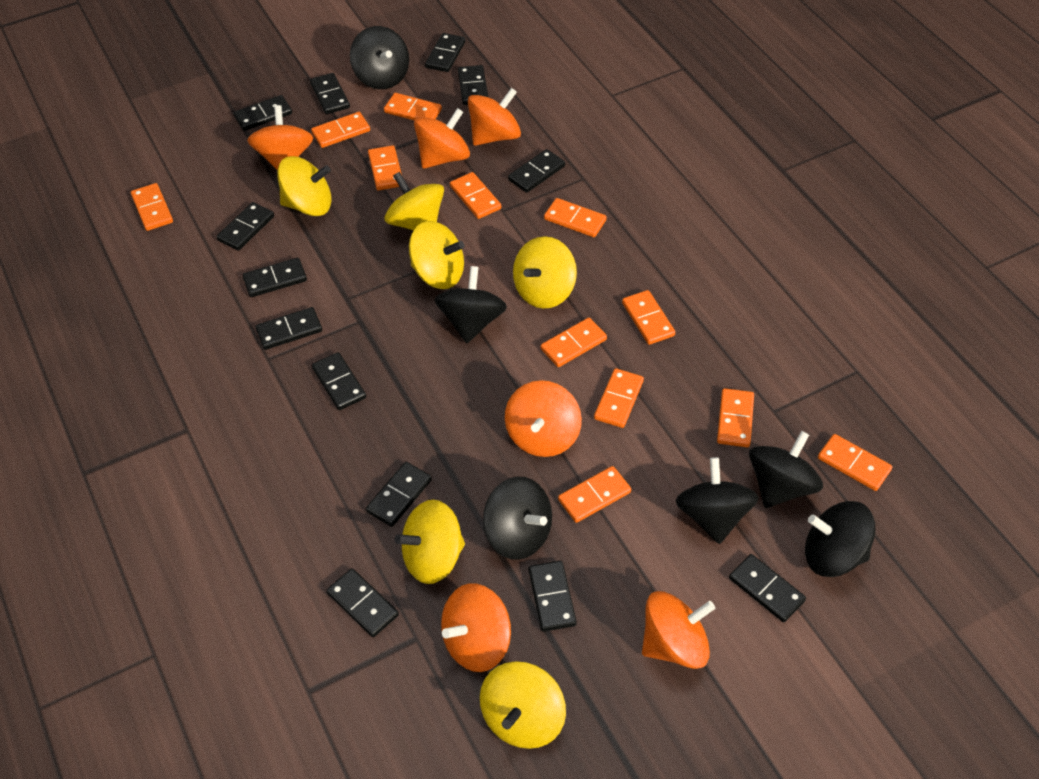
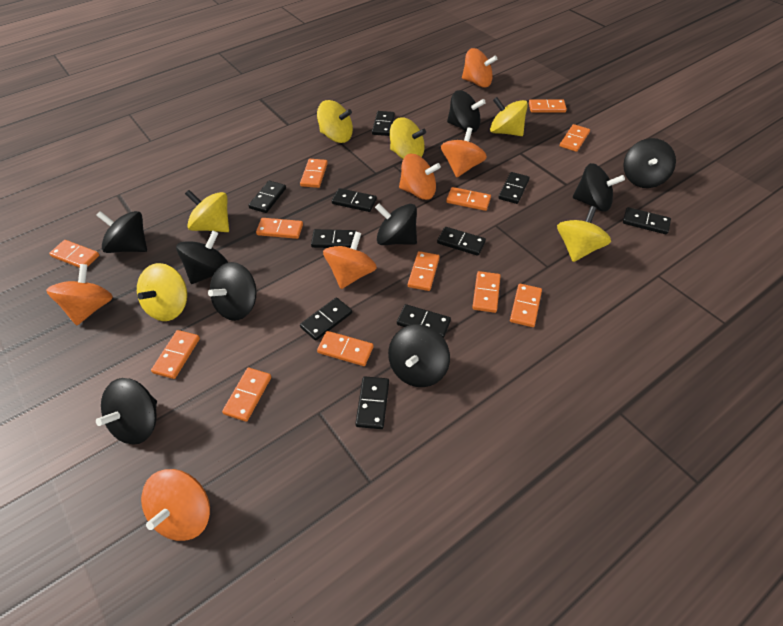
black domino: [217,202,274,251] [234,95,292,131] [242,258,307,297] [255,307,322,350] [310,73,350,114] [312,352,366,410] [326,568,399,637] [366,462,432,527] [425,33,465,72] [458,65,488,105] [508,149,565,193] [528,561,577,632] [729,554,806,622] = 13 -> [248,181,286,213] [300,297,352,341] [311,229,357,248] [332,188,377,212] [355,376,389,429] [372,111,395,136] [397,304,451,338] [437,227,486,256] [499,172,529,204] [623,207,671,234] = 10
black spinning top: [350,26,409,89] [434,266,507,343] [483,476,552,560] [675,457,759,544] [749,431,823,508] [805,501,876,577] = 6 -> [96,211,147,253] [96,378,157,445] [176,231,228,284] [208,262,257,321] [375,204,417,245] [388,324,450,387] [447,90,486,133] [573,163,625,212] [623,138,676,188] = 9

